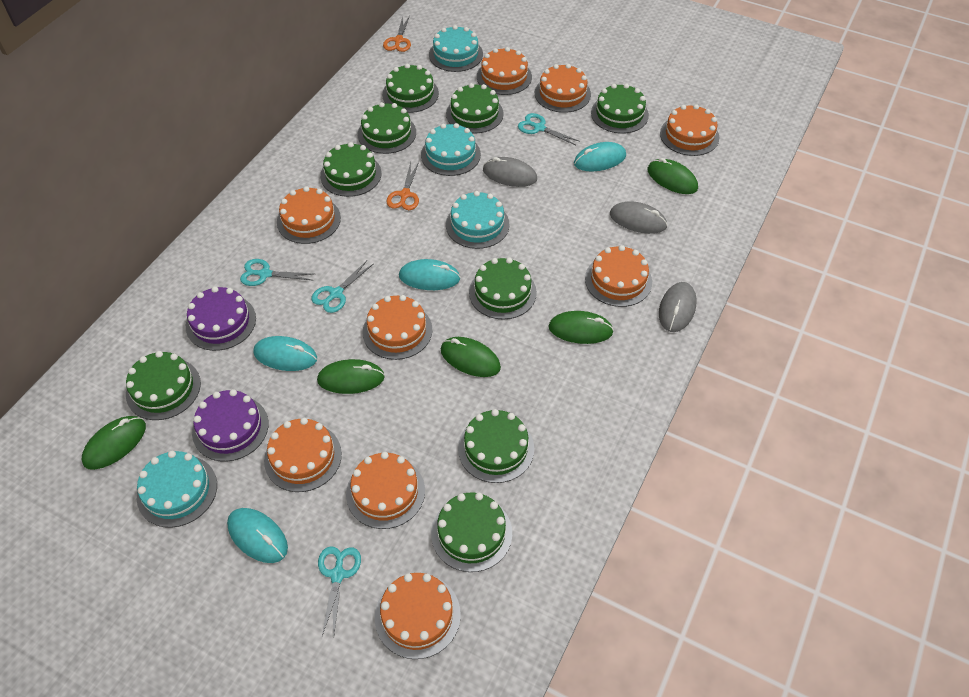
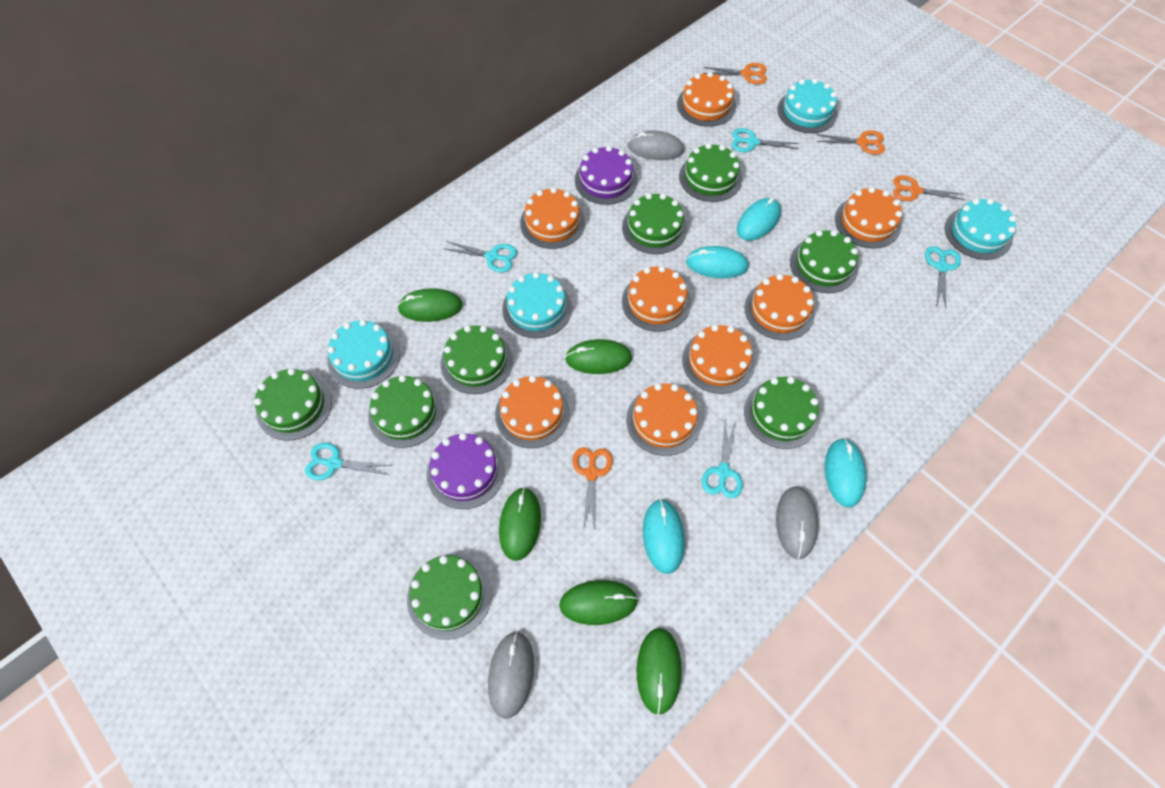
green cake: [126,351,201,420] [320,142,382,197] [358,102,416,154] [382,64,439,113] [431,493,512,572] [446,83,504,134] [458,409,534,483] [469,258,537,319] [591,84,649,134] = 9 -> [254,368,332,441] [368,375,444,448] [407,554,492,640] [441,326,513,394] [622,193,687,254] [679,143,742,202] [744,377,820,449] [790,230,858,293] = 8
orange cake: [264,418,342,492] [277,186,341,244] [346,452,425,529] [363,295,432,360] [375,573,461,659] [477,47,532,95] [535,64,591,113] [585,245,652,307] [660,104,719,156] = 9 -> [495,376,570,448] [520,187,585,249] [622,266,691,332] [626,383,702,456] [677,72,736,127] [682,325,755,394] [745,274,815,340] [835,187,902,249] = 8
orange scissors: [383,16,411,52] [386,162,419,210] = 2 -> [572,447,613,529] [703,63,767,84] [816,130,885,155] [893,175,965,201] = 4
turquoise scissors: [240,259,314,286] [312,261,373,313] [318,546,361,636] [518,113,580,145] = 4 -> [305,443,393,480] [443,241,517,273] [702,418,743,498] [732,128,799,152] [925,246,961,307] = 5

